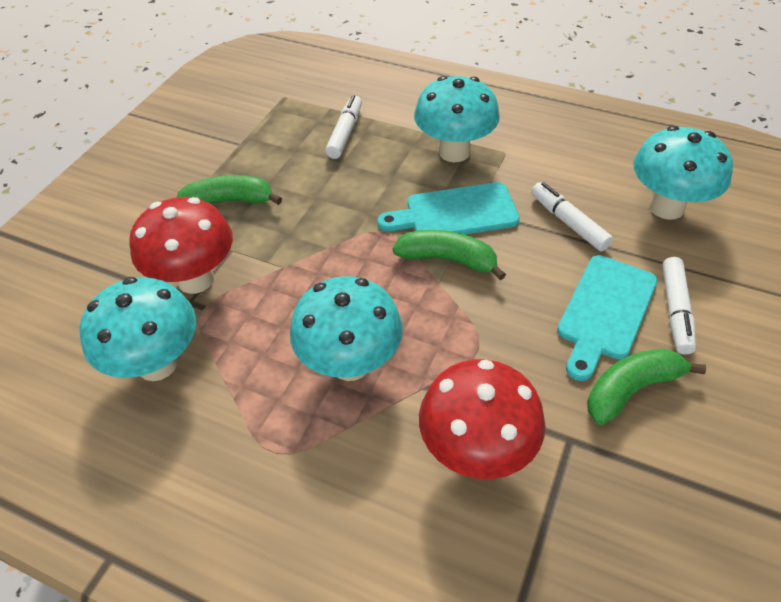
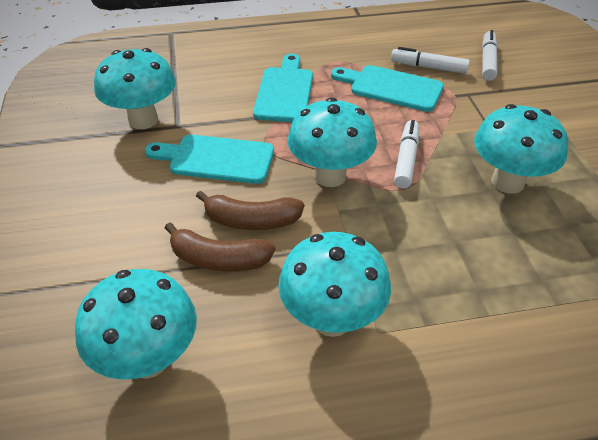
brown banana: none = 0 -> [165,222,275,272] [196,191,304,230] = 2
green banana: [176,175,282,205] [393,230,506,280] [587,349,706,425] = 3 -> none = 0
red mushroom: [129,197,233,294] [419,359,545,479] = 2 -> none = 0
turquoise cutting board: [377,182,520,234] [557,255,658,381] = 2 -> [145,135,274,184] [253,54,313,122] [331,65,444,112] = 3
turquoise mushroom: [79,277,196,381] [290,276,403,381] [414,76,500,162] [633,126,733,220] = 4 -> [75,269,197,380] [94,48,176,129] [278,232,391,337] [288,97,377,187] [474,104,568,194] = 5

